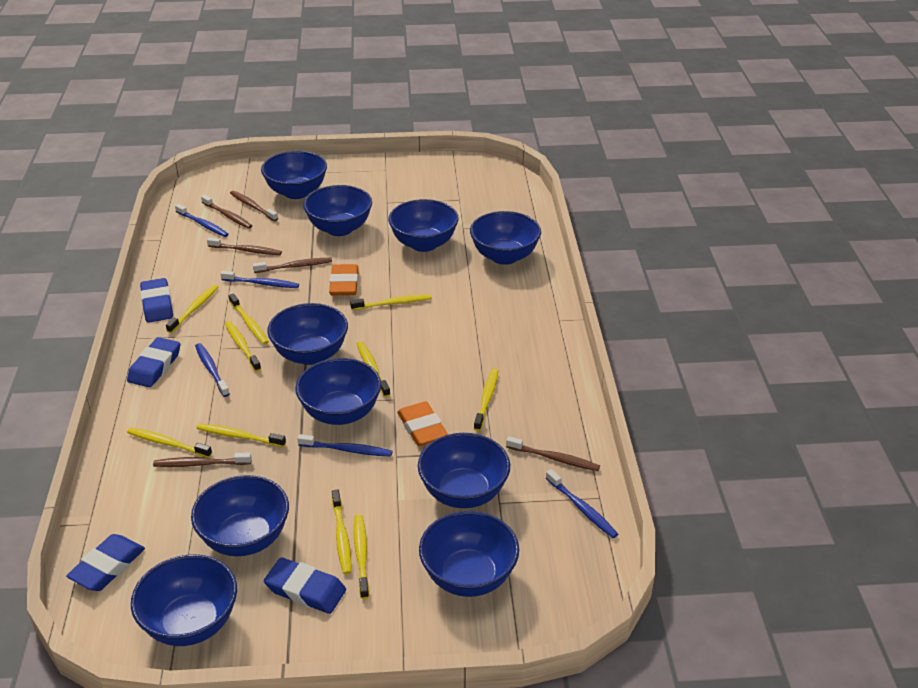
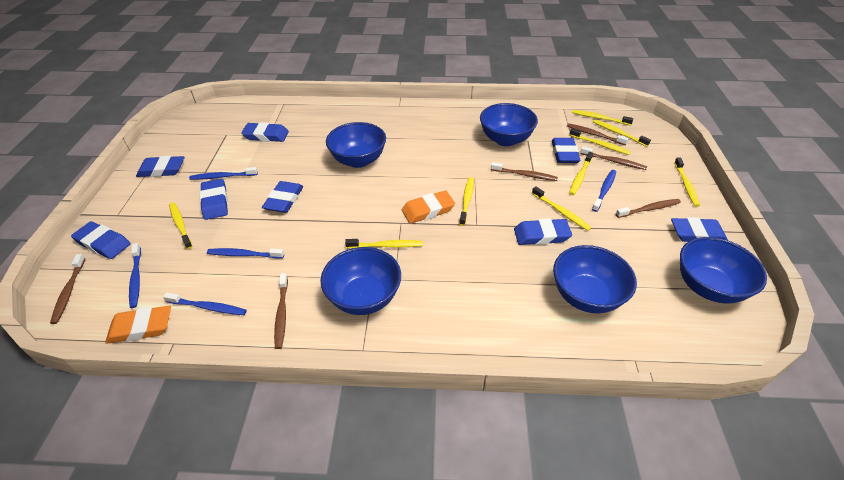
blue bowl: [131,555,237,646] [191,475,289,556] [261,151,327,199] [267,303,348,365] [295,358,381,425] [303,185,372,236] [388,199,459,252] [418,433,510,508] [419,511,519,597] [470,211,541,265] = 10 -> [320,247,401,315] [326,122,386,168] [480,103,538,146] [553,245,637,314] [680,237,767,304] = 5
blue eraser: [66,534,145,591] [127,337,180,388] [140,278,173,323] [264,557,346,614] = 4 -> [71,221,131,259] [136,156,185,177] [200,179,228,220] [241,122,289,142] [262,181,303,213] [514,218,572,245] [552,138,580,163] [671,217,728,242] = 8
yellow toothbrush: [127,428,212,458] [166,285,218,333] [196,423,286,447] [225,321,261,372] [229,294,269,345] [332,490,352,575] [350,294,432,310] [354,514,369,599] [356,341,391,397] [474,369,498,431] = 10 -> [169,203,192,249] [345,239,423,248] [459,177,474,226] [532,186,591,231] [569,128,631,155] [569,152,593,195] [572,110,633,125] [593,120,651,147] [674,158,700,207] = 9

